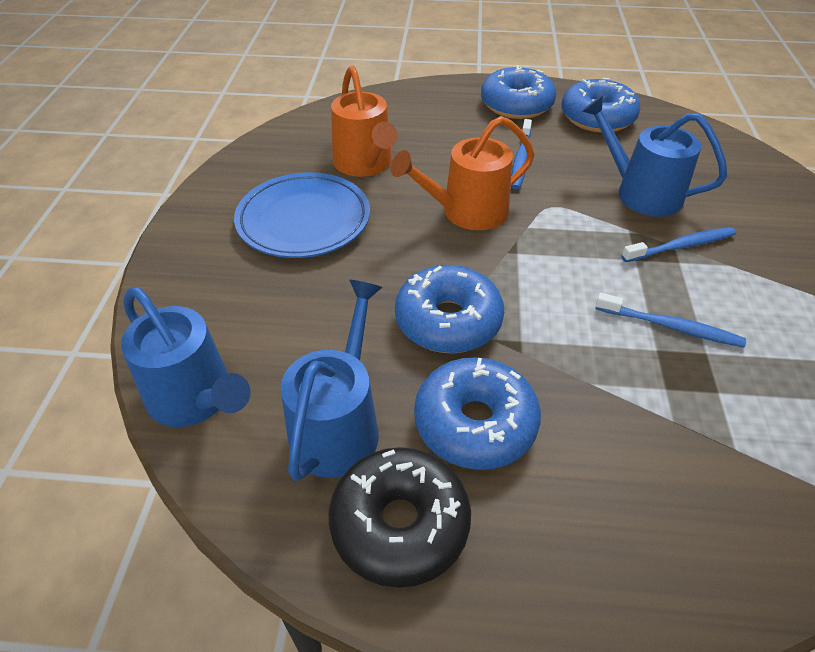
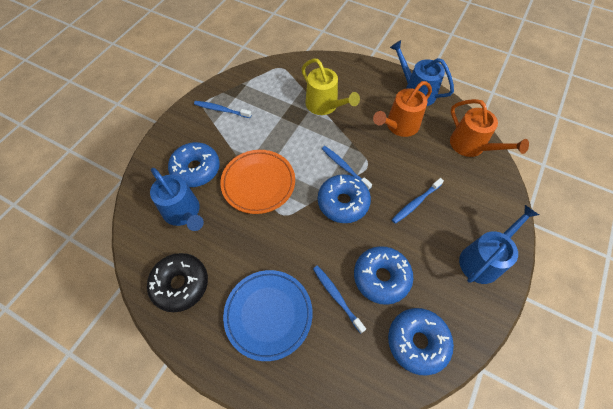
blue toothbrush: [511,119,532,189] [596,293,746,348] [622,227,736,262] = 3 -> [194,101,251,118] [313,266,366,334] [322,146,372,190] [392,178,444,224] = 4
orange plate: none = 0 -> [220,150,295,214] = 1
yellow watering can: none = 0 -> [302,58,360,115] = 1

